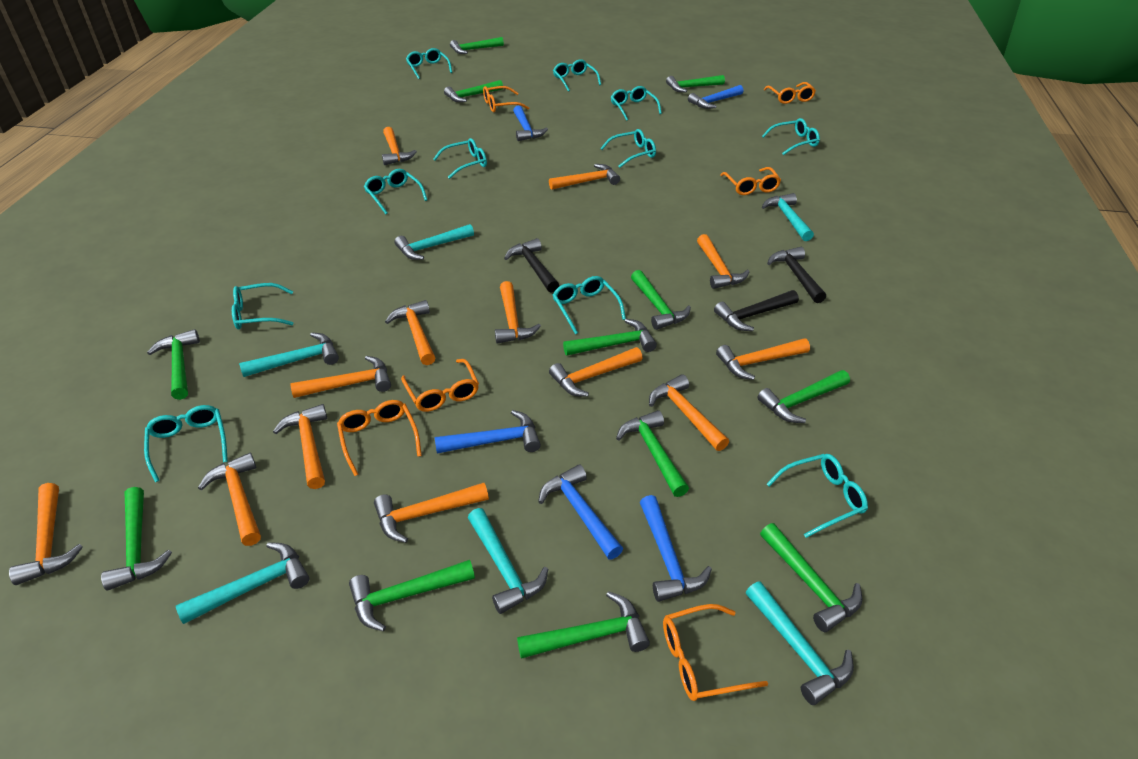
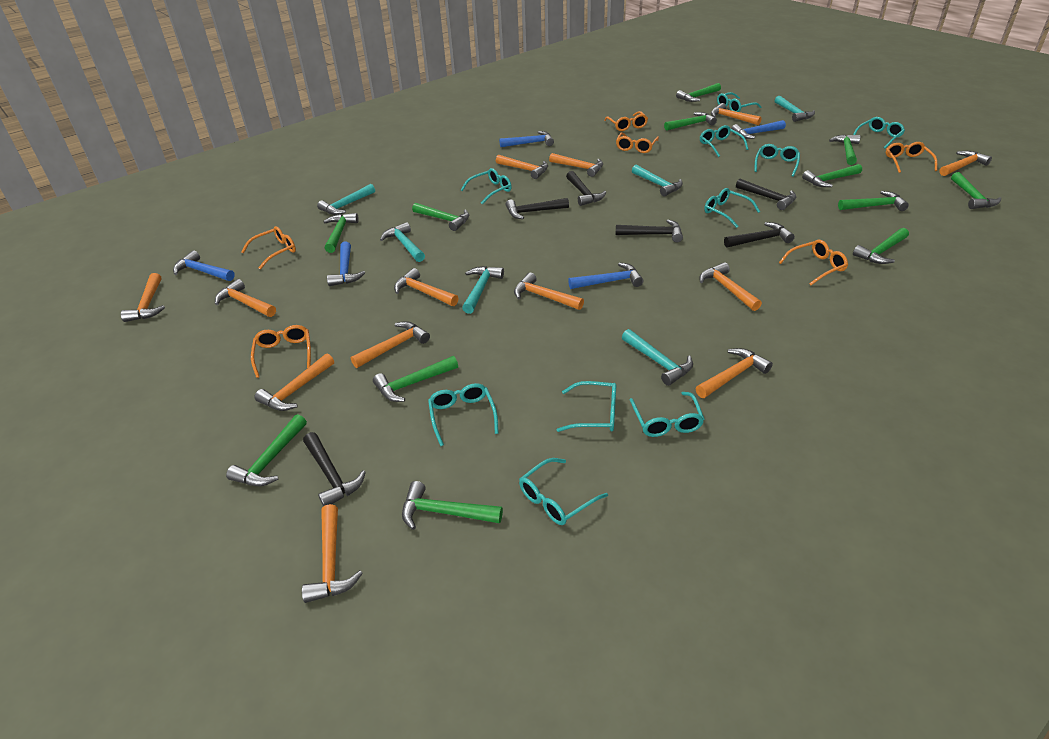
black hammer: [504,238,559,293] [714,290,799,331] [767,247,826,303] = 3 -> [303,432,366,507] [506,198,569,219] [566,171,606,206] [616,220,683,242] [724,222,795,248] [736,179,796,210] = 6
turquoise glasses: [144,405,228,482] [232,283,293,329] [364,169,427,214] [406,48,452,79] [433,138,487,179] [553,59,601,92] [553,276,626,334] [600,129,656,168] [611,86,662,121] [762,118,820,155] [767,454,868,538] = 11 -> [428,383,499,446] [461,168,512,204] [519,458,608,525] [557,381,616,432] [630,392,704,437] [700,125,748,157] [704,188,760,228] [717,92,762,112] [755,144,800,176] [853,117,905,149] = 10

